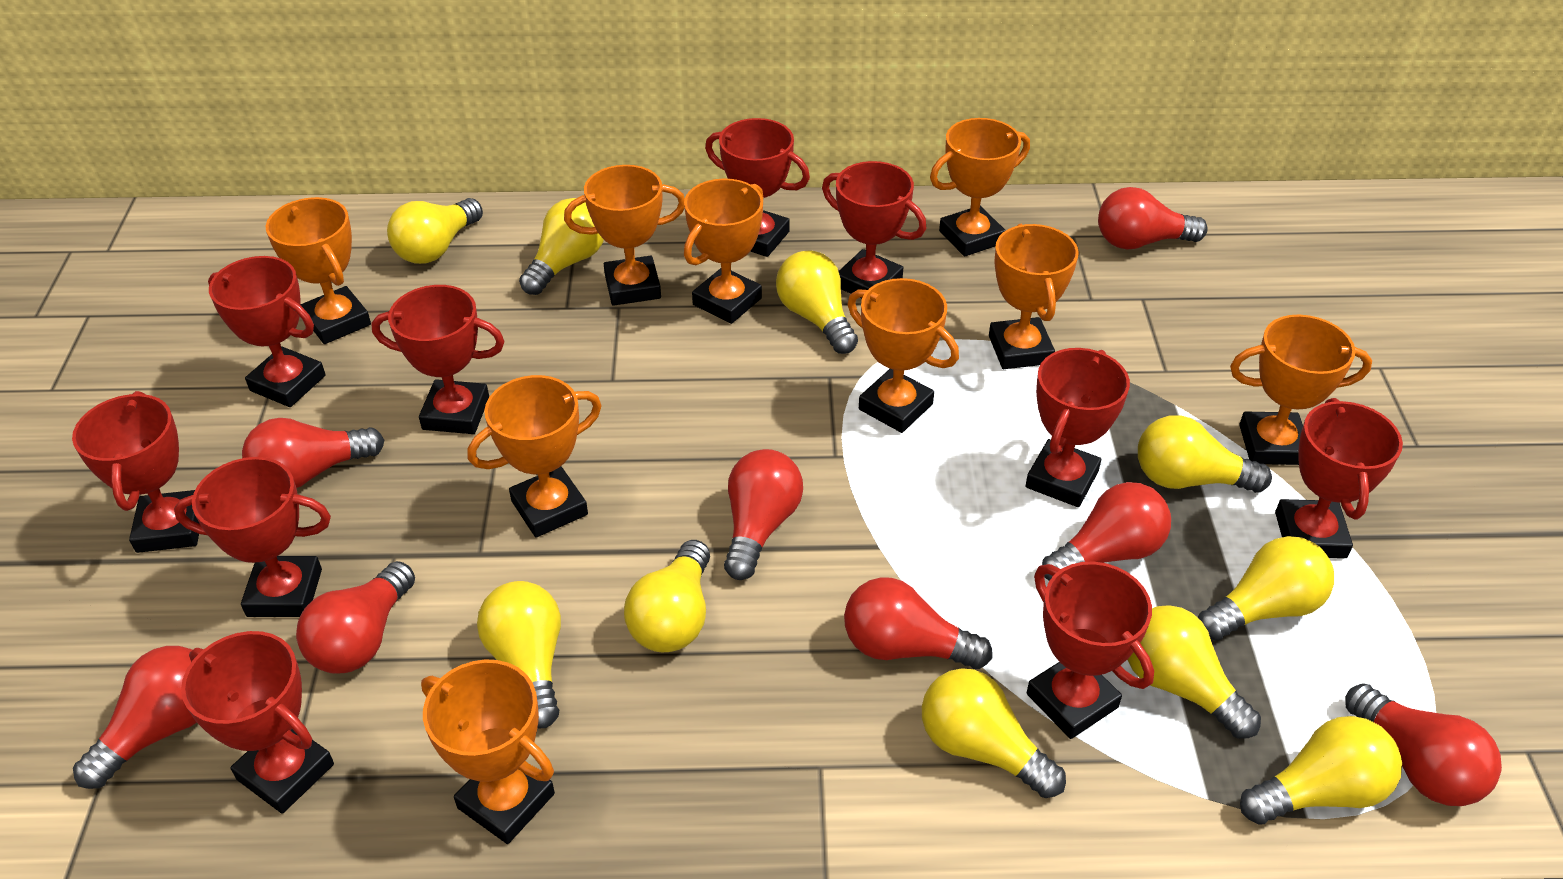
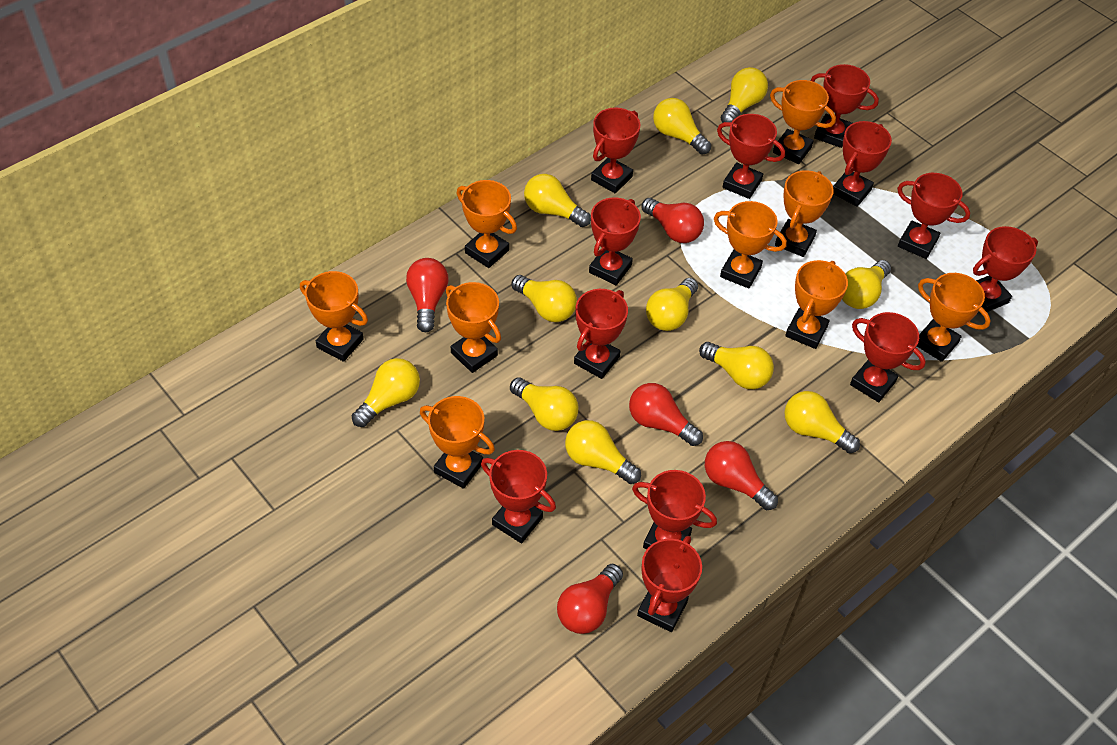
red light bulb: [73,646,197,789] [242,418,384,488] [296,561,415,674] [724,449,803,580] [844,577,993,669] [1042,482,1171,581] [1098,187,1208,250] [1346,684,1502,806] = 8 -> [406,258,448,332] [557,563,623,634] [629,383,703,446] [642,198,704,243] [705,441,778,510] = 5
red trophy: [72,391,200,553] [174,457,331,617] [181,631,334,814] [208,256,326,407] [371,285,505,434] [705,118,810,257] [822,161,926,298] [1026,348,1130,507] [1027,561,1154,739] [1275,398,1403,558] = 10 -> [481,450,556,543] [574,289,628,379] [589,198,641,285] [591,108,640,193] [632,470,717,550] [637,536,702,632] [717,114,785,199] [811,64,879,148] [833,121,892,207] [850,312,926,402] [897,173,970,259] [973,226,1038,312] = 12
yellow light bulb: [387,198,483,264] [477,581,561,728] [519,198,604,295] [624,540,710,652] [776,250,858,354] [922,668,1066,798] [1127,605,1261,739] [1138,415,1272,493] [1198,536,1334,641] [1240,716,1402,825] = 10 -> [352,358,420,427] [510,377,579,431] [511,275,577,322] [524,174,591,227] [565,420,641,484] [646,278,698,331] [653,98,711,155] [699,342,774,389] [721,67,768,123] [785,391,860,453] [842,260,891,309] = 11

